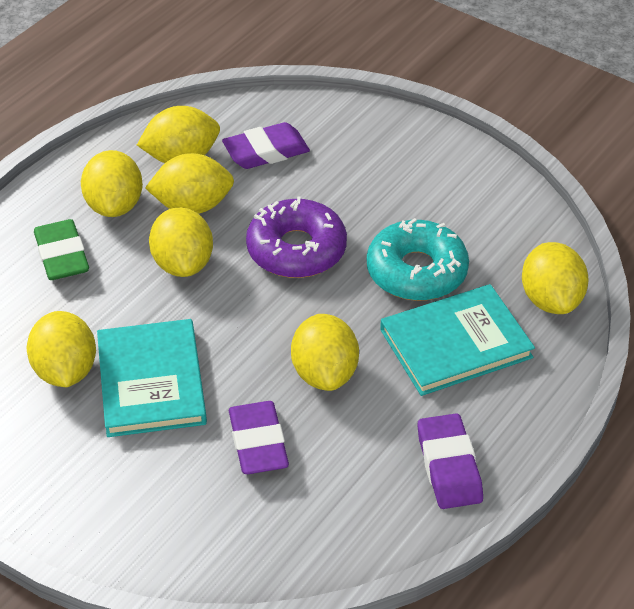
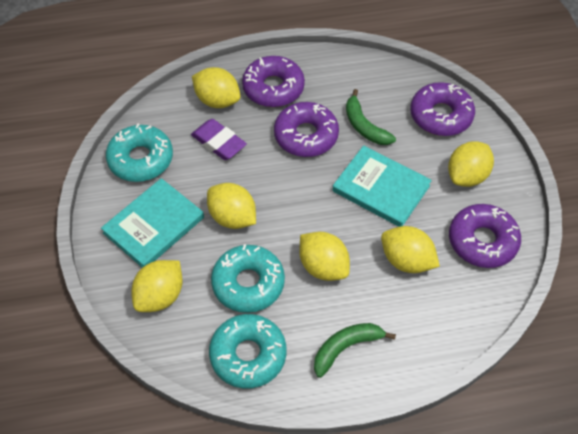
green banana: none = 0 -> [314,323,396,378] [346,89,396,145] = 2
green eraser: [34,219,89,280] = 1 -> none = 0
purple donut: [246,197,347,278] = 1 -> [242,56,305,107] [274,102,339,157] [410,82,475,136] [449,204,521,268] = 4
purple eraser: [222,122,310,169] [229,401,289,474] [417,413,483,509] = 3 -> [191,119,247,160] = 1
turquoise donut: [367,218,469,301] = 1 -> [106,123,173,182] [209,314,287,389] [211,244,285,313] = 3
yellow lemon: [27,311,96,387] [81,150,143,217] [137,106,220,163] [145,153,234,214] [149,207,213,277] [291,314,359,391] [522,242,589,314] = 7 -> [131,260,183,312] [192,67,241,108] [207,183,256,229] [299,232,350,281] [381,226,440,273] [448,141,494,187] = 6

